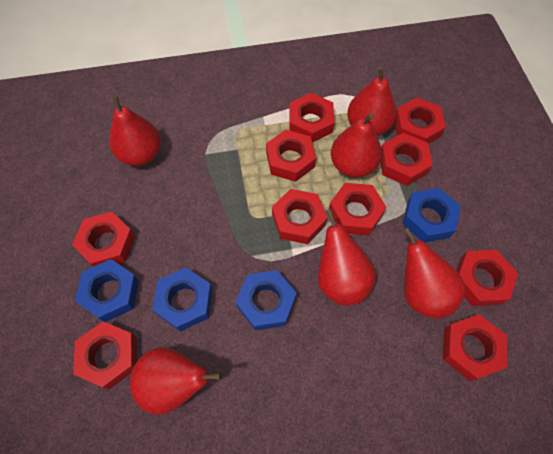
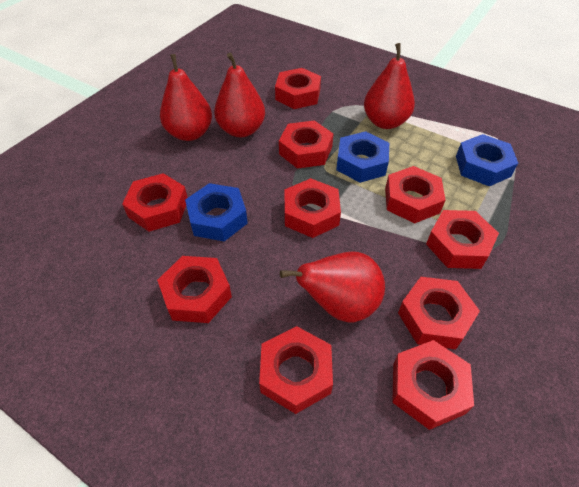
blue nut: [75,259,139,322] [152,268,213,332] [236,270,296,330] [402,188,461,242] = 4 -> [185,183,248,242] [336,131,389,183] [456,134,518,186] = 3
red pear: [109,96,161,166] [130,347,222,415] [318,209,376,306] [331,113,382,178] [347,67,396,136] [403,227,465,319] = 6 -> [160,54,212,141] [214,53,265,137] [280,251,385,322] [364,43,415,129] = 4

